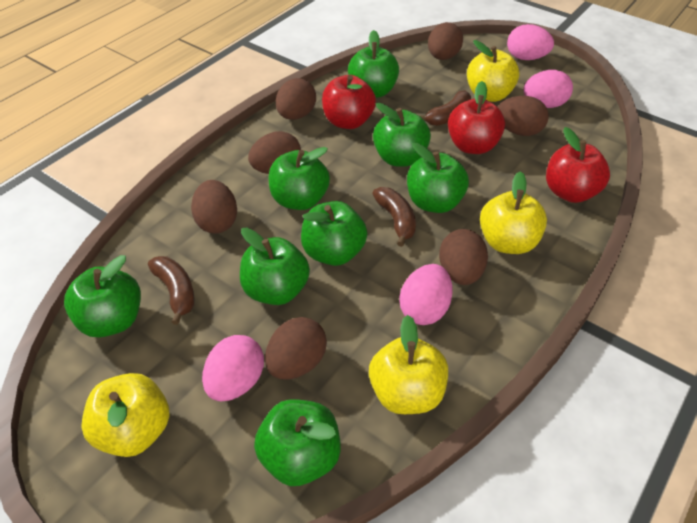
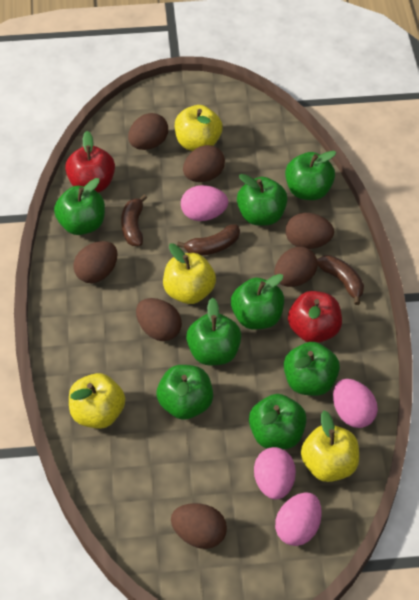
red apple: [322,75,376,129] [448,81,505,154] [546,127,610,203] = 3 -> [65,131,115,192] [288,291,342,343] = 2

